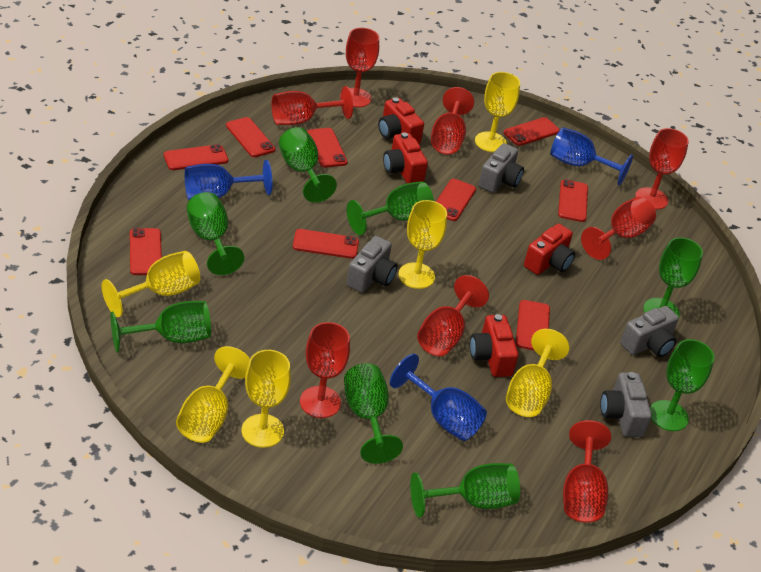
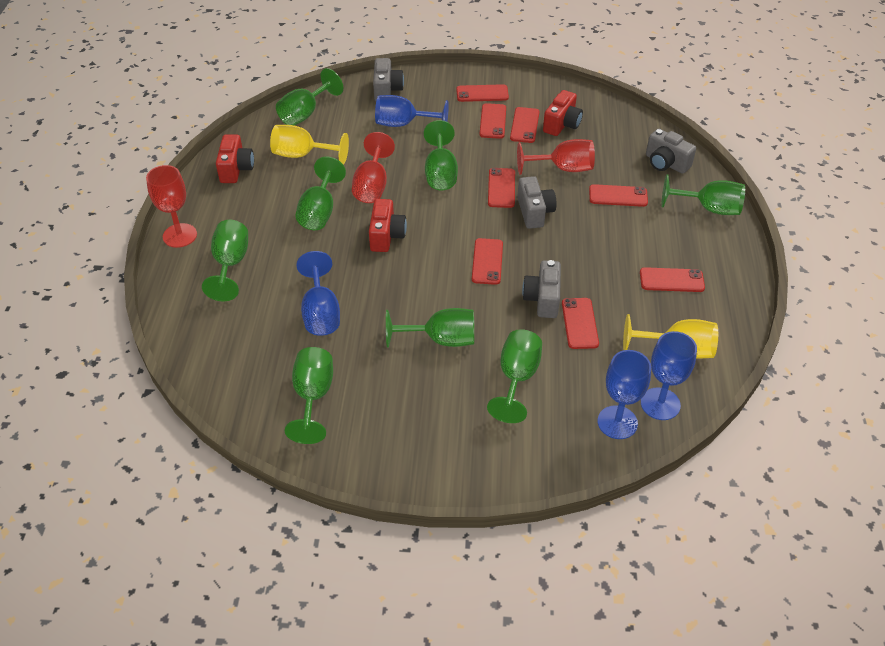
blue goblet: [185,160,272,200] [390,354,487,441] [550,127,633,186] = 3 -> [297,251,340,336] [375,95,449,127] [597,350,651,439] [641,331,697,420] = 4
red camera: [378,97,424,144] [383,132,428,183] [470,314,519,377] [524,224,575,275] = 4 -> [216,134,254,183] [369,199,407,252] [543,90,583,136] = 3
red goblet: [271,86,353,125] [300,322,350,418] [340,28,379,107] [417,275,489,356] [431,87,474,154] [563,420,611,523] [581,197,656,260] [635,128,689,210] = 8 -> [146,165,197,248] [352,132,395,203] [517,139,595,175] = 3
red phone: [130,228,162,275] [164,144,228,170] [226,117,275,157] [293,229,359,259] [307,128,348,167] [436,179,476,221] [504,117,560,146] [516,300,550,351] [558,179,588,222] = 9 -> [456,84,509,102] [472,238,503,285] [480,103,506,139] [488,168,515,208] [510,107,540,143] [562,298,599,349] [589,184,648,207] [640,267,705,292] = 8
yellow goblet: [101,251,200,317] [176,346,250,443] [241,350,291,448] [398,200,447,289] [475,72,520,152] [506,329,569,417] = 6 -> [270,125,349,164] [623,314,718,359] = 2

